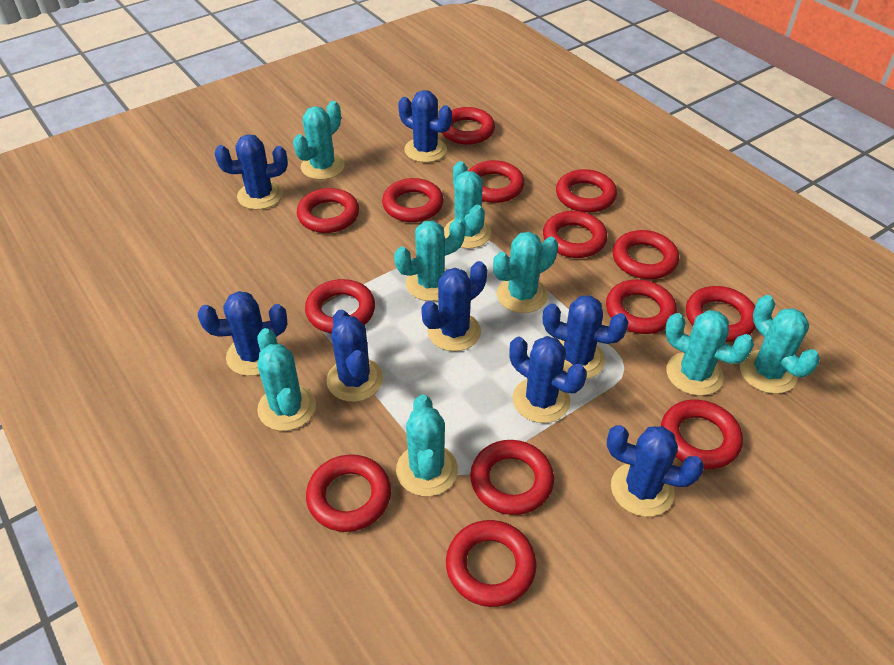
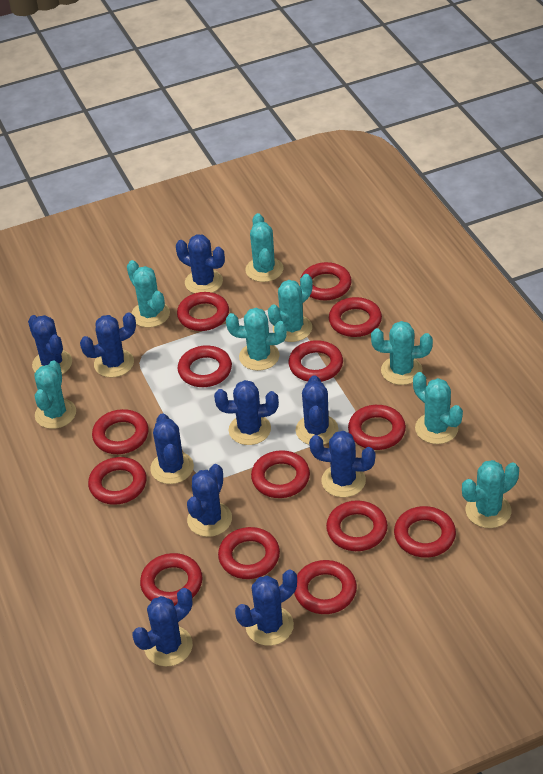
blue cactus: [198,291,287,376] [215,134,288,210] [326,310,383,402] [398,90,452,162] [421,261,487,351] [509,336,587,423] [543,295,629,379] [607,425,704,517] = 8 -> [28,315,72,374] [80,312,136,378] [133,588,193,667] [150,413,194,484] [176,234,225,293] [187,464,232,537] [214,380,279,445] [235,570,297,646] [295,375,338,445] [309,431,375,497] = 10

